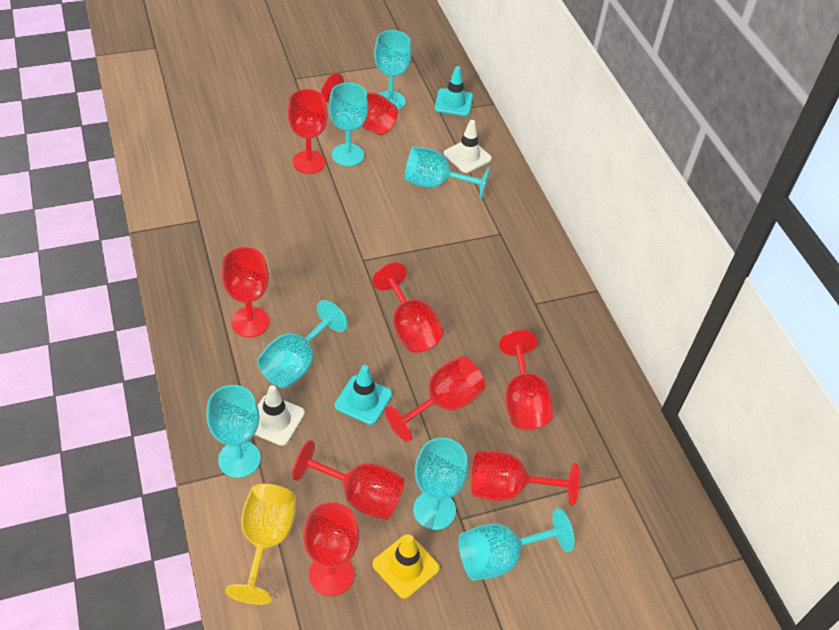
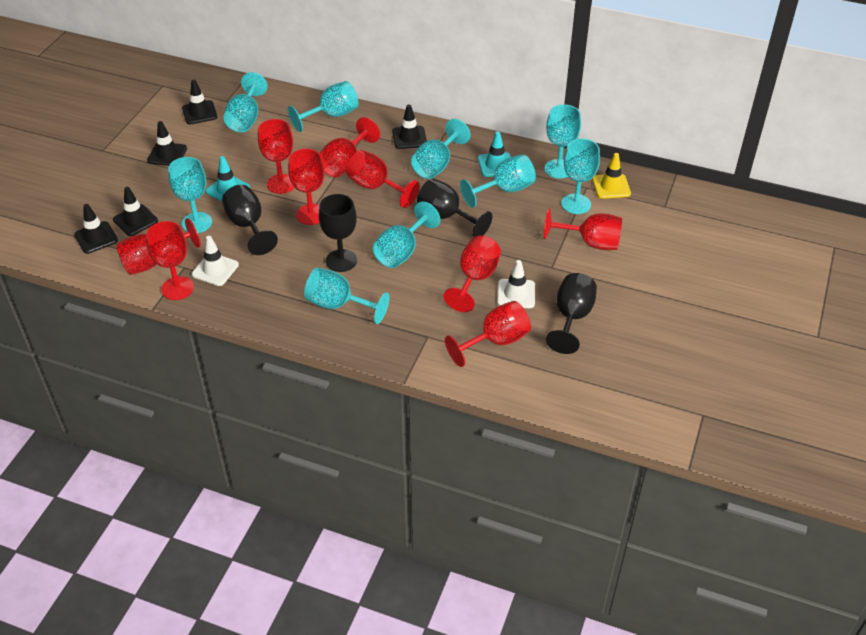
black goblet: none = 0 -> [222,185,278,255] [319,194,357,272] [417,178,492,237] [546,273,597,354] = 4
black traffic cone: none = 0 -> [74,204,118,254] [113,187,158,236] [147,121,187,166] [182,80,218,124] [392,104,427,149] = 5
turquoise goblet: [206,385,261,478] [257,300,348,388] [329,82,368,166] [374,30,411,110] [404,146,490,200] [413,438,468,530] [458,508,575,581] = 7 -> [168,157,212,233] [223,72,268,132] [288,81,358,132] [304,268,389,324] [373,201,440,268] [411,119,470,179] [460,154,536,208] [545,104,581,179] [561,139,600,214] = 9
yellow goblet: [225,484,296,605] = 1 -> none = 0

